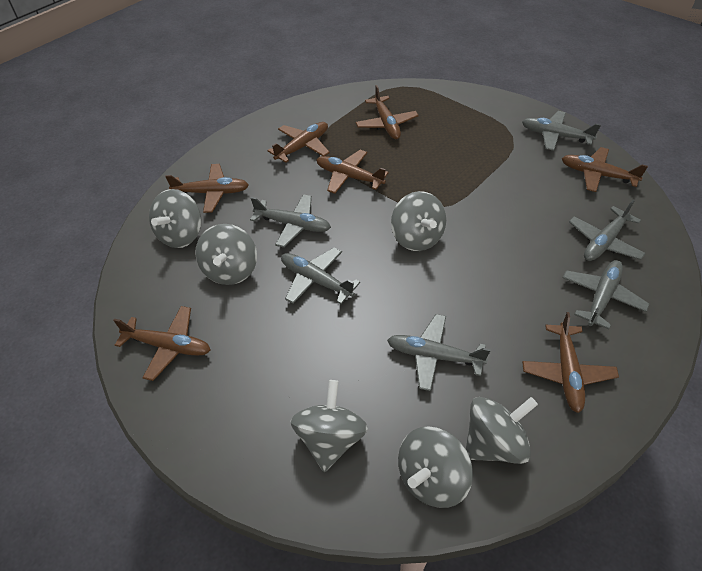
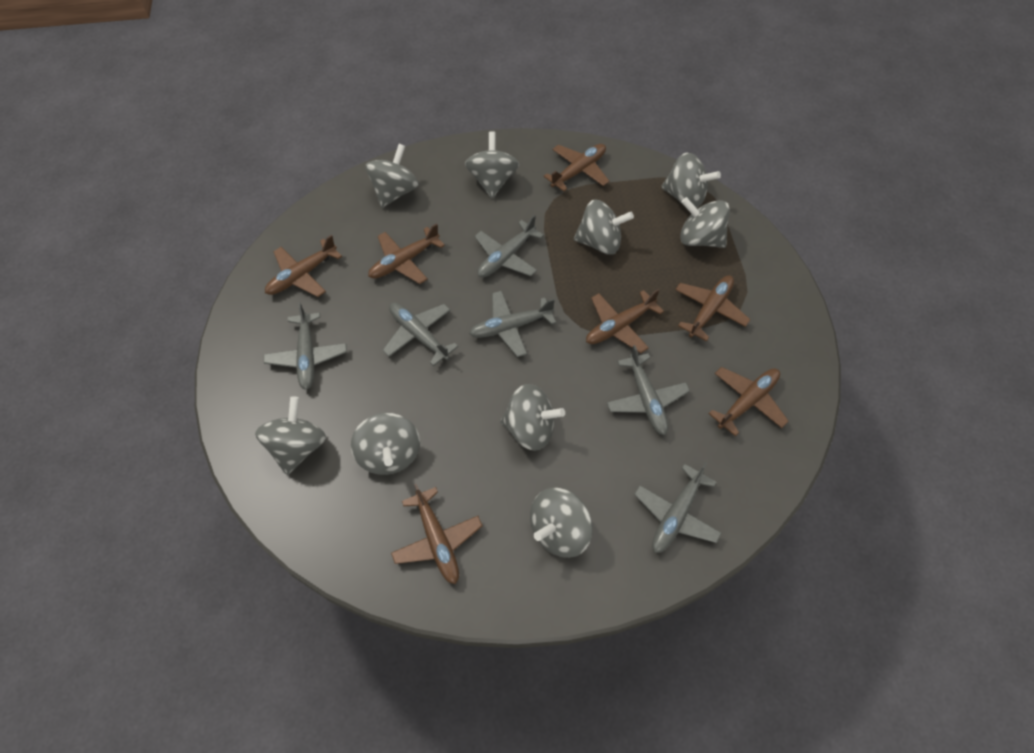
grey spinning top: [149,189,201,248] [195,224,257,285] [290,380,368,472] [391,191,446,251] [398,426,473,508] [466,397,538,464] = 6 -> [255,397,326,475] [351,413,420,475] [365,144,419,208] [465,131,519,198] [500,384,565,451] [530,488,593,558] [574,199,634,255] [661,153,721,208] [680,197,730,248] = 9

